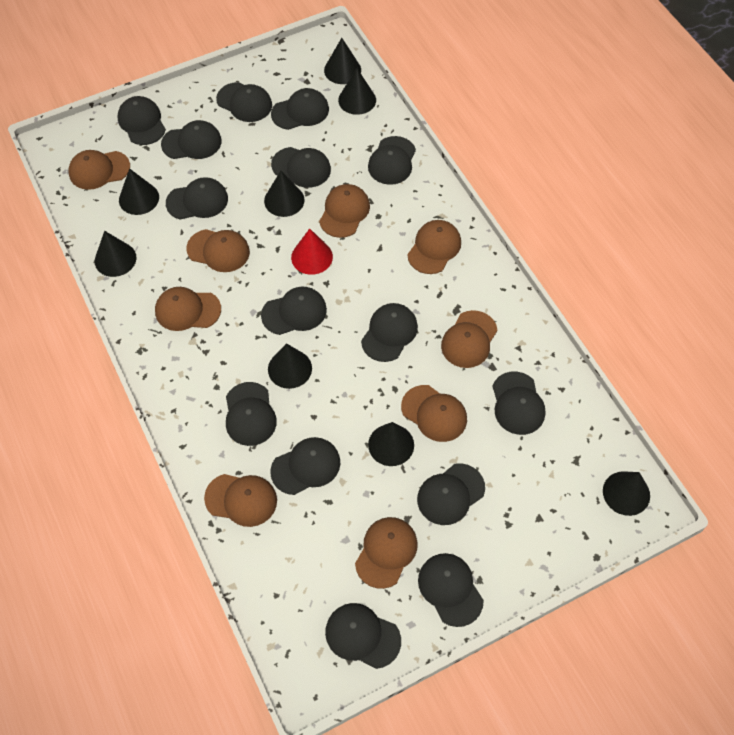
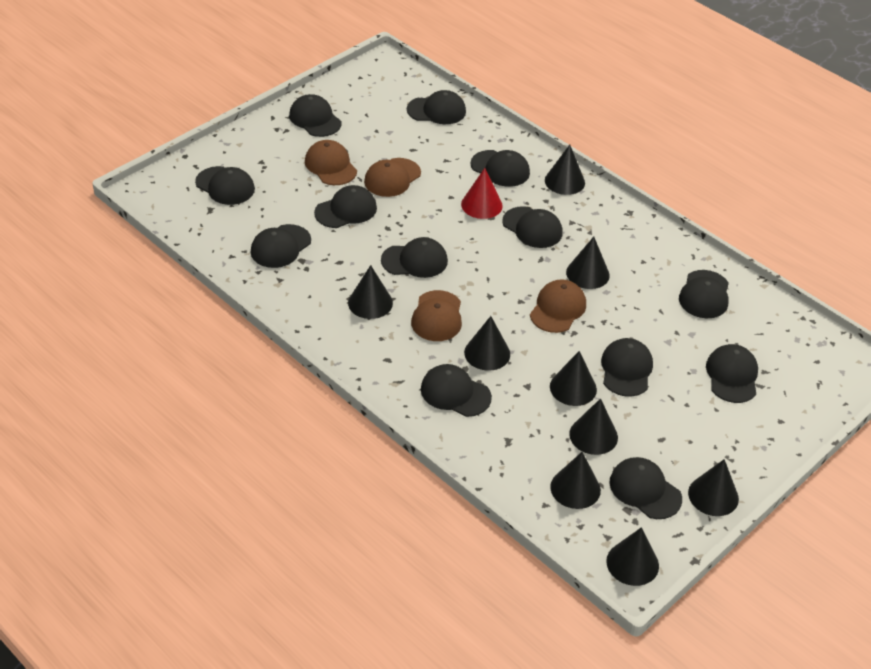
black cap: [118,96,166,145] [161,120,222,159] [166,177,228,219] [216,82,272,122] [226,382,277,446] [261,287,327,335] [270,437,340,495] [271,88,329,130] [271,147,331,188] [325,603,401,669] [361,303,418,362] [368,136,416,185] [417,463,485,525] [418,553,484,627] [492,371,546,435] = 15 -> [195,166,255,205] [251,224,311,268] [289,94,342,137] [314,185,377,228] [381,237,448,278] [407,90,466,124] [421,364,492,417] [470,150,530,187] [502,206,563,248] [601,338,653,397] [609,457,682,519] [679,270,729,318] [706,344,758,403] = 13
black cone: [95,231,137,277] [119,168,159,215] [264,171,305,217] [268,343,312,389] [324,38,361,84] [338,68,376,115] [368,422,414,466] [603,471,650,516] = 8 -> [348,265,393,319] [464,316,510,371] [545,145,585,195] [550,351,597,406] [550,452,601,509] [566,237,610,289] [569,398,618,455] [606,527,659,586] [688,459,739,516] = 9
brown cap: [69,150,130,190] [155,287,221,331] [186,229,250,272] [204,474,277,527] [319,184,370,238] [355,517,418,589] [401,385,467,442] [407,220,461,274] [441,310,497,368] = 9 -> [305,140,357,185] [364,158,421,197] [411,290,462,341] [530,279,586,333] = 4

